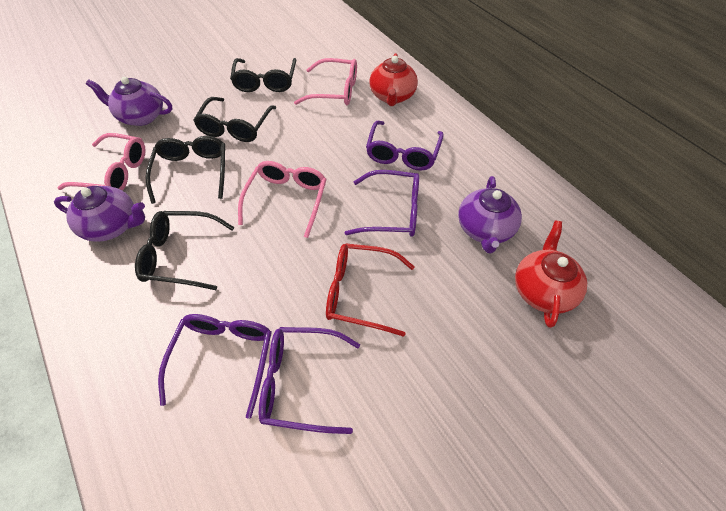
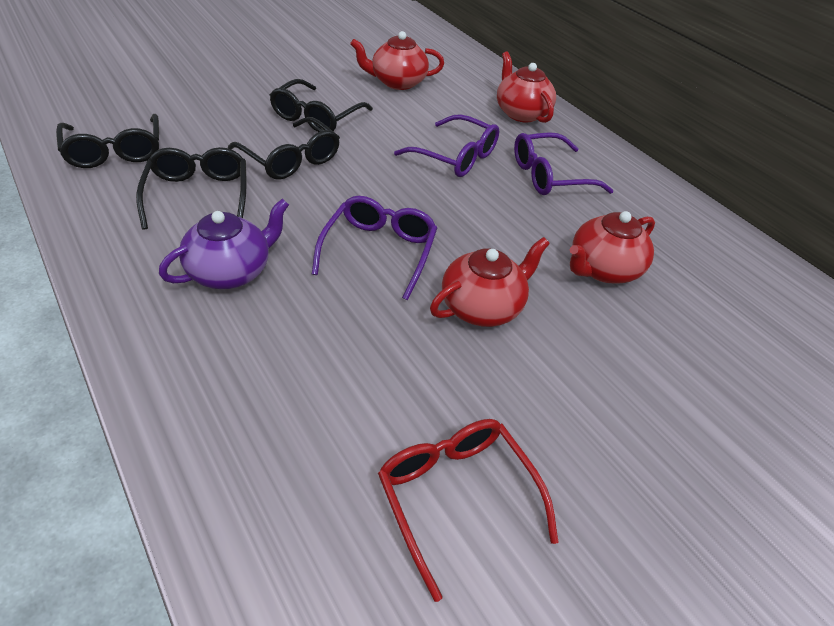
pink glasses: [57,133,146,190] [238,161,327,238] [294,58,357,105] = 3 -> none = 0
purple glasses: [158,314,272,419] [259,327,360,434] [345,170,419,237] [366,121,444,171] = 4 -> [312,196,437,300] [394,114,499,177] [514,132,614,195] = 3
purple teapot: [54,186,145,242] [86,77,172,126] [458,176,522,254] = 3 -> [159,199,289,289] = 1
red teapot: [369,53,418,106] [515,221,587,328] = 2 -> [350,31,444,90] [430,237,550,327] [497,52,556,123] [570,211,655,283] = 4

